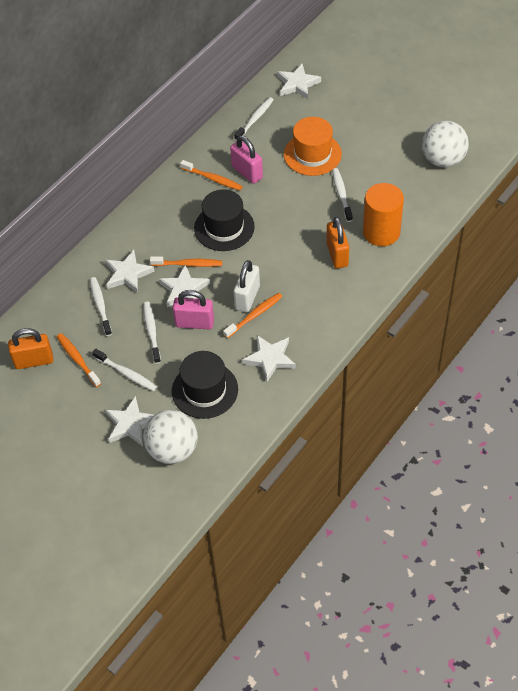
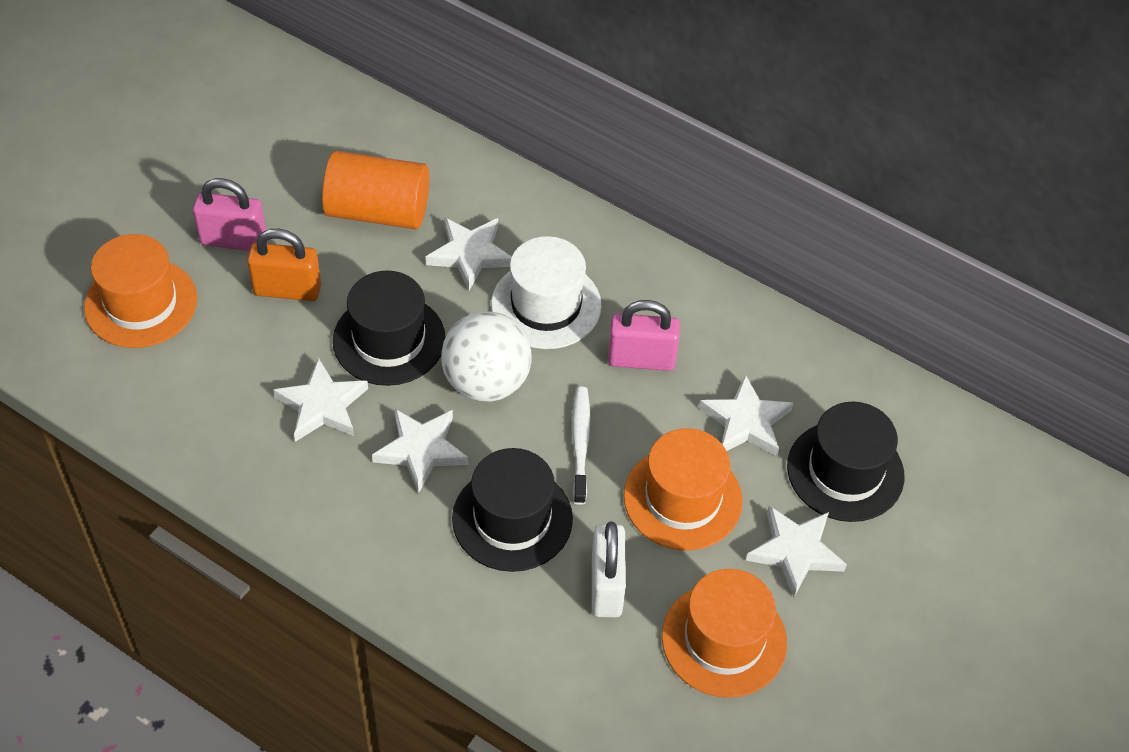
black hat: [172,351,238,419] [194,189,255,251] = 2 -> [333,271,445,386] [452,448,573,572] [787,402,905,522] = 3
orange hat: [284,117,342,176] = 1 -> [84,234,197,348] [624,428,743,550] [662,569,787,698] = 3
orange padlock: [8,328,53,369] [326,217,349,269] = 2 -> [247,229,321,301] = 1
orange toothbrush: [57,333,101,387] [150,256,222,267] [180,160,243,190] [223,293,282,338] = 4 -> none = 0
white ball: [143,410,198,464] [422,121,469,167] = 2 -> [441,311,531,402] = 1
white hat: none = 0 -> [491,236,602,349] = 1
white toothbrush: [90,277,112,336] [92,349,157,391] [143,302,161,364] [234,97,274,141] [332,168,353,222] = 5 -> [572,387,590,505] = 1

